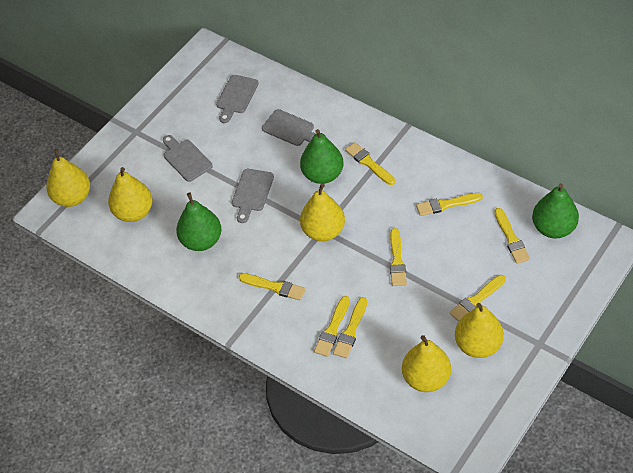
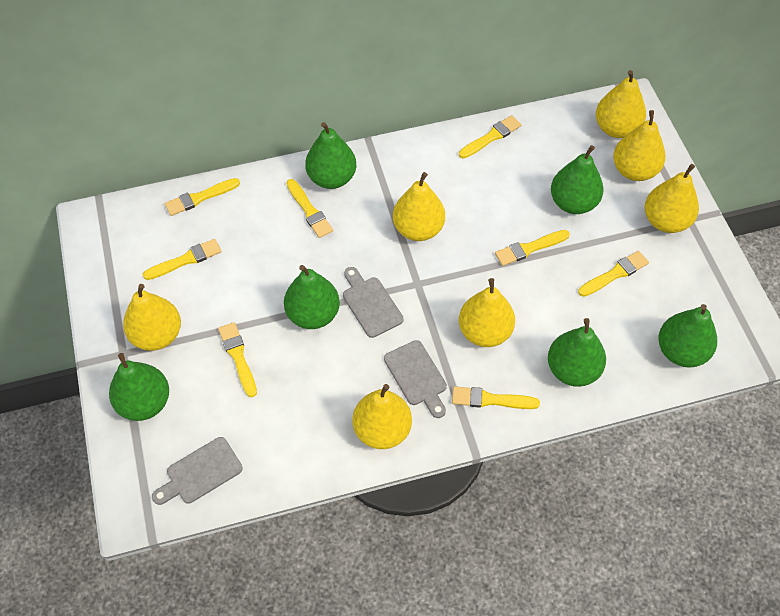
green pear: [176,193,221,251] [300,129,344,184] [532,183,579,239] = 3 -> [109,353,169,421] [284,265,340,329] [305,122,356,189] [548,318,606,387] [551,145,604,214] [658,304,717,368] = 6
grey cutting board: [163,135,213,182] [216,75,259,123] [232,169,274,223] [262,109,315,146] = 4 -> [152,437,243,505] [343,267,404,338] [384,340,447,418] = 3
yellow pear: [46,149,90,207] [108,167,153,222] [300,183,345,241] [402,335,451,392] [455,303,504,358] = 5 -> [123,284,181,351] [352,384,412,449] [393,172,445,241] [459,278,515,347] [596,70,646,138] [613,110,666,181] [645,164,699,233] = 7

